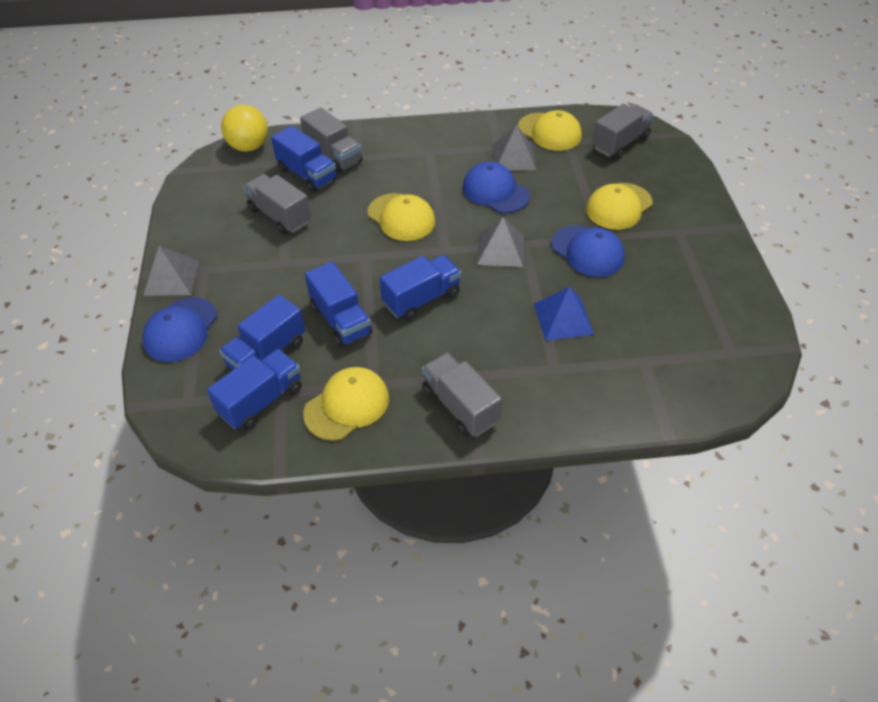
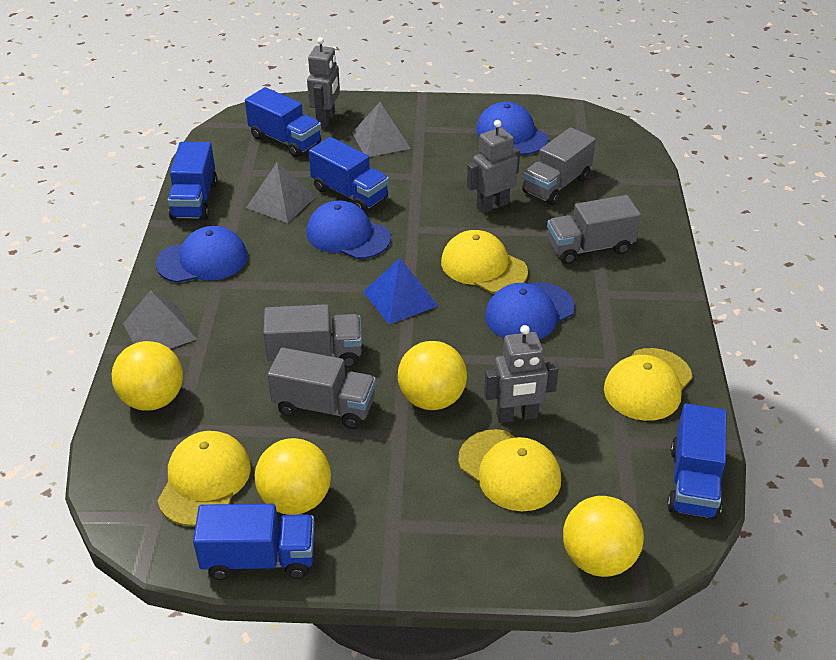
blue cap: [142,297,217,362] [463,162,530,213] [551,225,625,277] = 3 -> [156,226,247,283] [307,200,391,259] [476,102,548,155] [485,282,575,340] = 4
grey robot: none = 0 -> [307,37,340,128] [467,120,520,214] [484,325,559,423] = 3
yellow ball: [221,104,268,152] = 1 -> [112,341,183,411] [255,438,331,515] [398,341,467,410] [563,496,644,577] = 4

